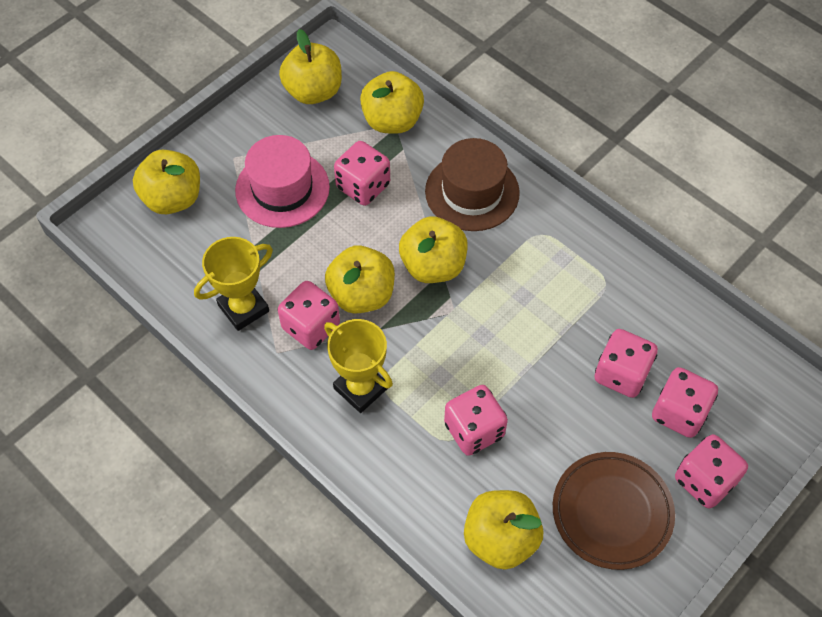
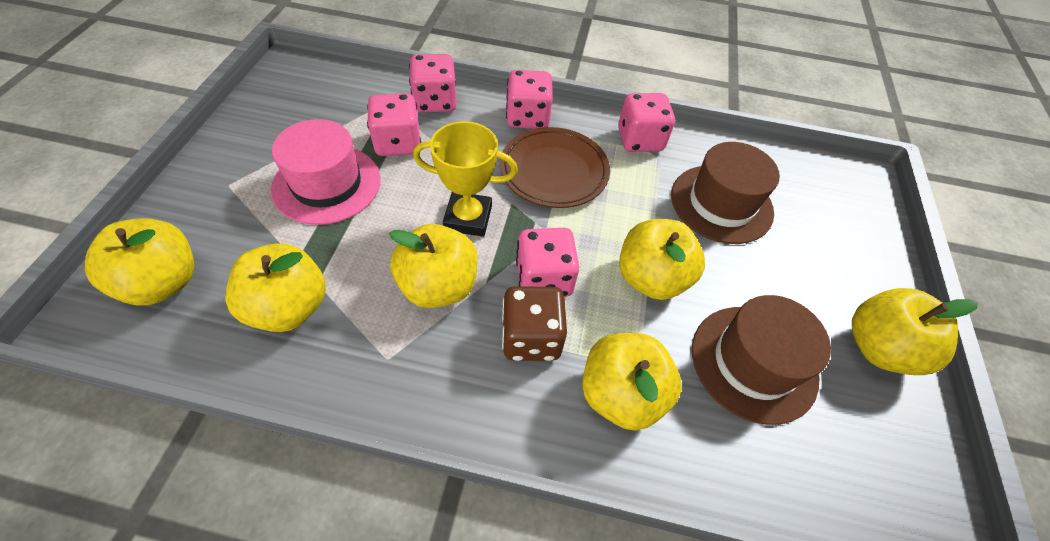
brown dice: none = 0 -> [502,286,567,361] = 1
brown hat: [425,138,520,231] = 1 -> [671,142,780,244] [692,295,831,425] = 2
pink dice: [278,281,340,350] [334,141,390,206] [444,385,508,456] [595,329,658,398] [652,367,718,438] [675,434,748,508] = 6 -> [367,93,421,156] [409,54,457,113] [506,70,553,129] [516,228,579,297] [618,93,675,152] = 5
yellow trophy: [194,237,273,331] [324,319,393,413] = 2 -> [413,121,518,237] = 1

